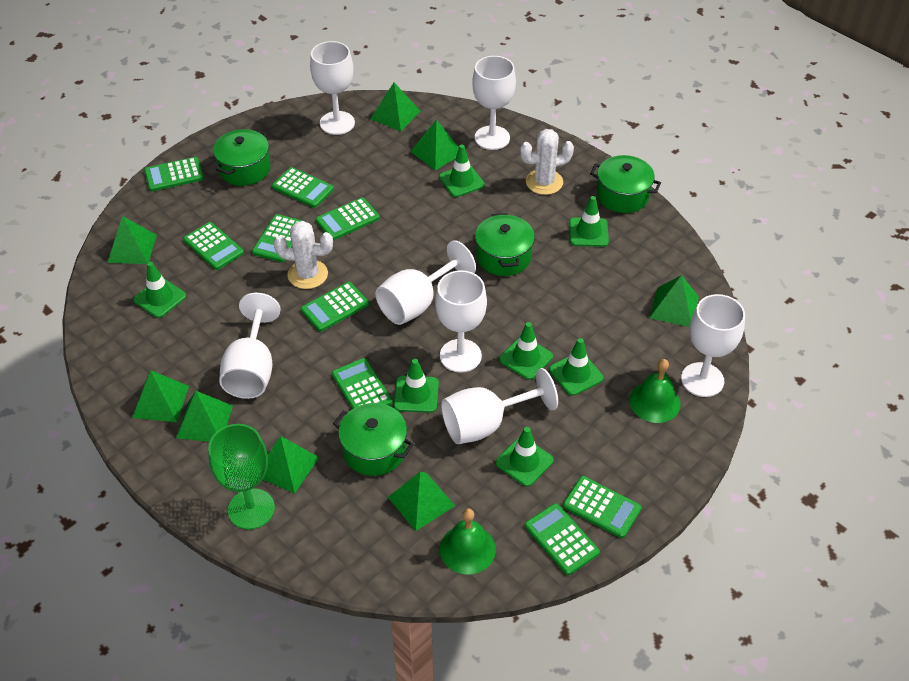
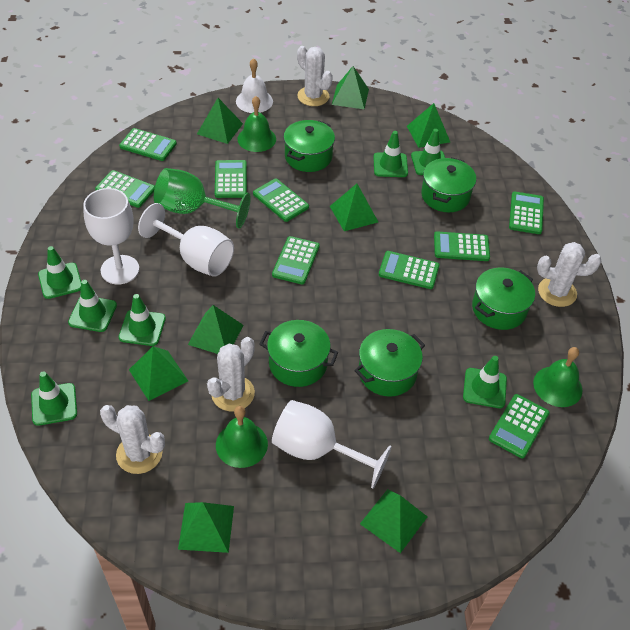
green bell: [440,508,496,575] [629,359,681,423] = 2 -> [216,406,268,468] [237,96,276,152] [533,347,582,407] = 3
green pot: [213,129,271,186] [333,403,414,476] [475,213,535,276] [590,155,661,213] = 4 -> [259,320,338,387] [283,120,335,172] [354,329,425,397] [421,157,476,212] [472,267,535,330] = 5
white bell: none = 0 -> [236,58,273,113] = 1
white cactus: [273,221,333,289] [520,129,574,195] = 2 -> [100,405,165,474] [207,337,255,411] [297,46,333,106] [537,242,601,307] = 4
white goblet: [219,293,281,399] [310,41,355,135] [376,240,476,325] [435,270,487,373] [441,368,558,444] [472,56,516,150] [681,294,745,397] = 7 -> [83,188,139,285] [138,203,234,277] [272,400,392,489] = 3

